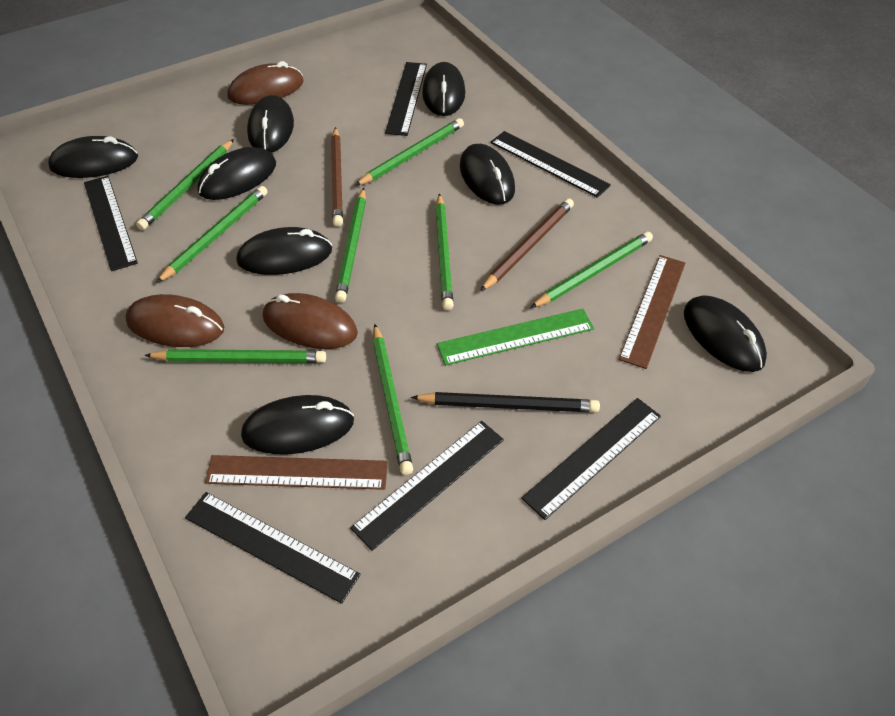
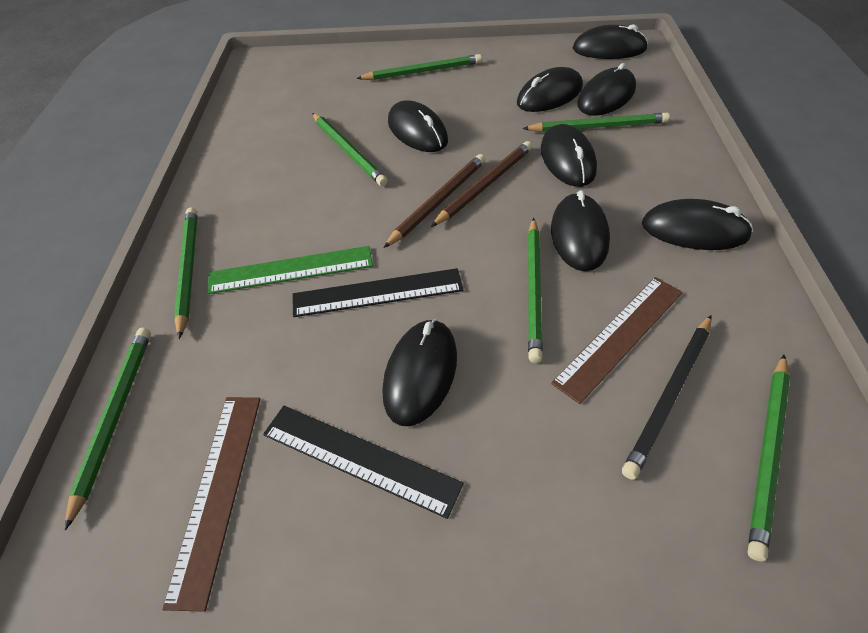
black ruler: [84,176,138,271] [185,492,361,604] [350,421,504,551] [385,62,427,136] [491,131,611,198] [521,398,661,520] = 6 -> [263,406,464,519] [292,268,463,317] = 2
brown mouse: [126,294,224,347] [227,61,304,105] [263,293,358,349] = 3 -> none = 0
green pencil: [136,139,234,230] [144,349,326,363] [156,186,268,283] [335,188,366,303] [355,118,464,186] [373,324,413,475] [435,194,454,310] [530,231,653,308] = 8 -> [65,328,151,530] [174,208,197,339] [312,113,388,186] [356,54,482,80] [522,113,670,132] [528,218,543,363] [747,355,790,562] = 7

